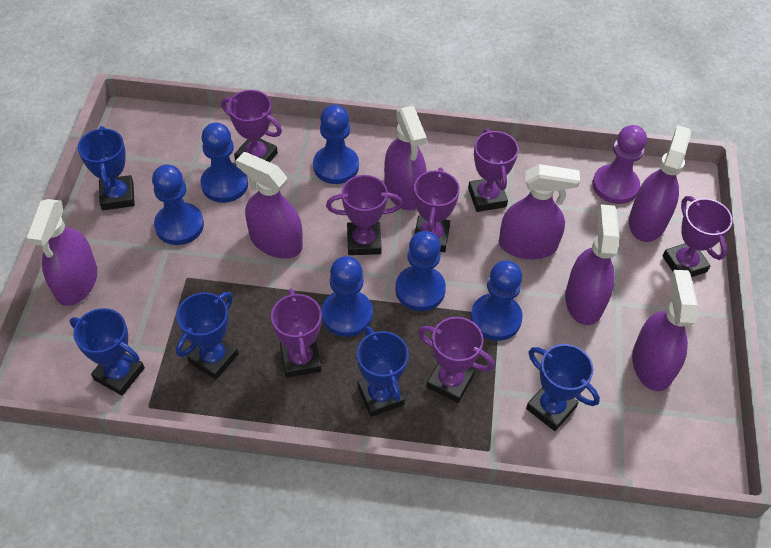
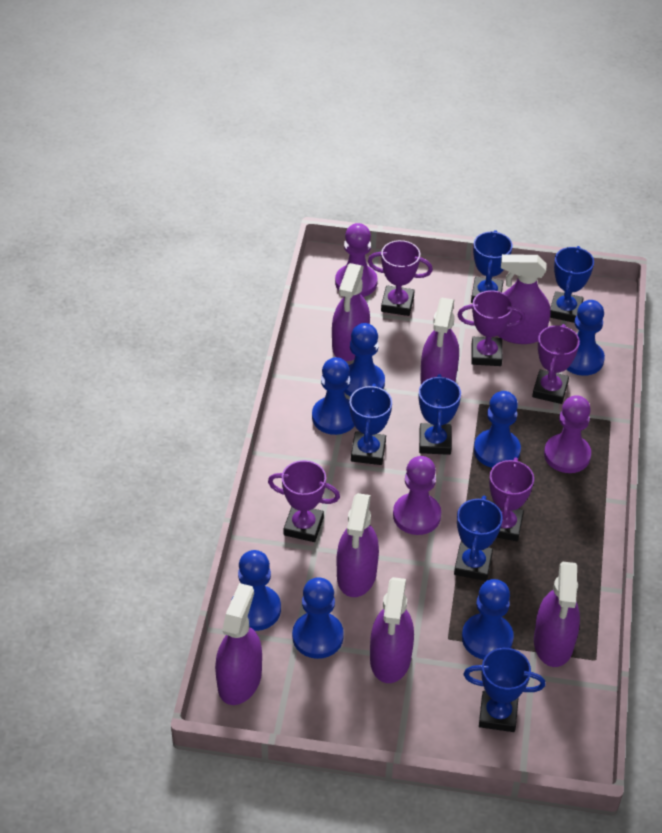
blue pawn: [152,164,204,245] [201,122,248,203] [313,104,359,184] [321,256,373,337] [395,231,446,311] [471,260,523,341] = 6 -> [231,550,281,631] [292,577,344,659] [312,357,355,435] [344,323,385,397] [462,579,514,660] [474,391,521,468] [566,300,605,376] = 7
blue trophy: [70,308,145,396] [78,126,135,210] [176,292,239,379] [357,326,409,417] [526,344,600,431] = 5 -> [350,384,392,465] [419,374,461,455] [454,496,503,581] [463,648,546,732] [471,230,512,303] [550,246,594,323] = 6
purple pawn: [592,125,647,204] = 1 -> [335,223,377,297] [393,456,441,535] [544,395,591,473] = 3
purple trophy: [221,90,282,162] [271,288,322,378] [326,175,403,255] [414,168,460,252] [418,317,495,403] [468,129,519,212] [663,196,733,277] = 7 -> [268,460,340,542] [368,240,433,316] [457,290,525,366] [489,457,534,541] [532,324,580,404] = 5

